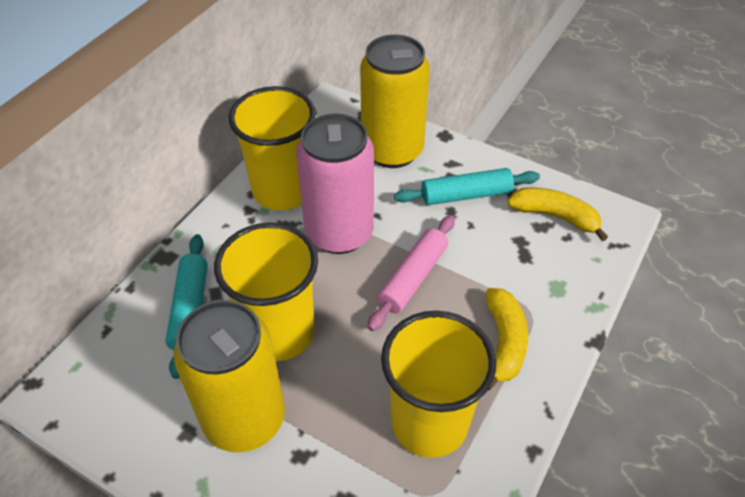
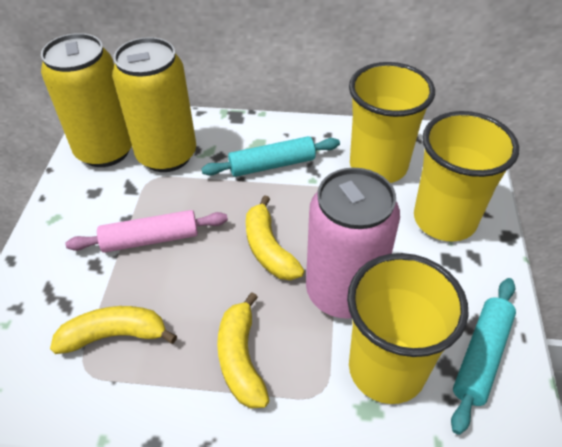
yellow banana: [486,288,528,390] [507,188,608,241] = 2 -> [50,306,177,354] [217,292,270,409] [246,195,305,280] = 3

